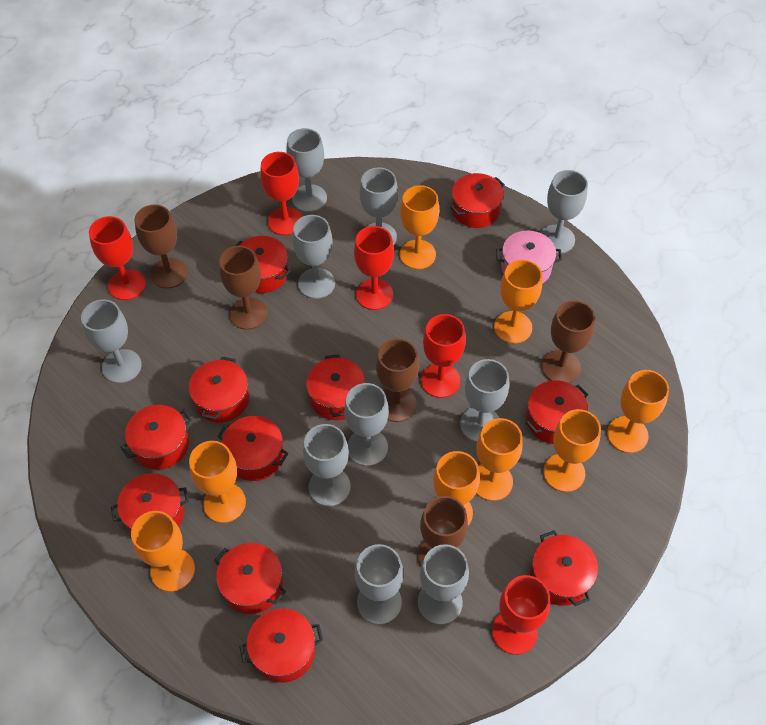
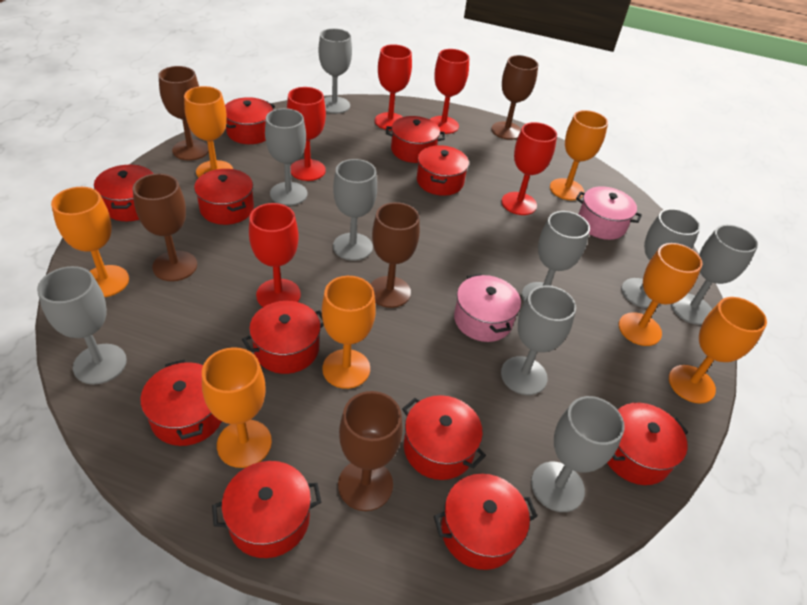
grey goblet: [81,299,142,383] [286,128,327,212] [292,215,335,299] [303,424,351,506] [344,383,389,466] [355,544,404,625] [359,168,398,245] [418,544,469,625] [460,359,509,442] [540,170,588,254] = 10 -> [37,266,127,384] [265,108,308,206] [318,28,352,114] [333,159,377,261] [501,286,576,395] [522,211,590,302] [531,396,625,512] [621,208,700,308] [671,225,758,325] = 9
orange goblet: [131,511,195,592] [189,441,246,523] [400,185,439,269] [433,451,480,526] [476,418,523,501] [494,260,542,343] [543,409,601,492] [607,370,669,453] = 8 -> [51,187,129,297] [184,86,233,178] [202,347,272,468] [322,276,376,389] [550,110,608,200] [619,243,702,346] [669,297,767,404] = 7
pink pot: [496,231,562,284] = 1 -> [454,274,521,342] [576,186,642,240] = 2

